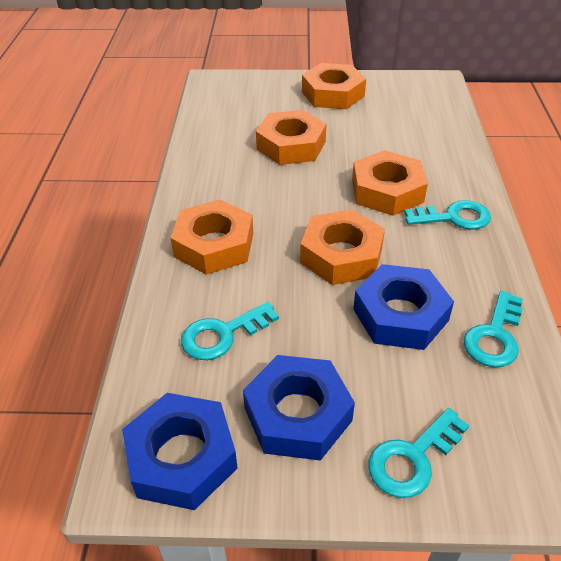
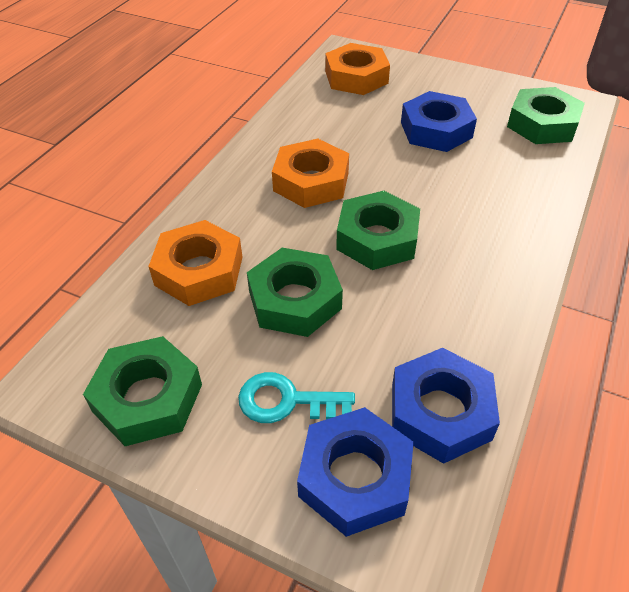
green nut: none = 0 -> [83,336,202,446] [247,248,343,337] [336,191,420,270] [507,87,585,144] = 4
orange nut: [170,199,253,275] [256,110,326,165] [300,209,385,285] [302,63,366,109] [352,150,428,216] = 5 -> [148,220,242,306] [272,139,349,208] [325,43,390,95] = 3
turquoise key: [181,302,279,360] [368,408,469,498] [405,200,491,230] [463,291,523,367] = 4 -> [238,372,355,423] = 1

